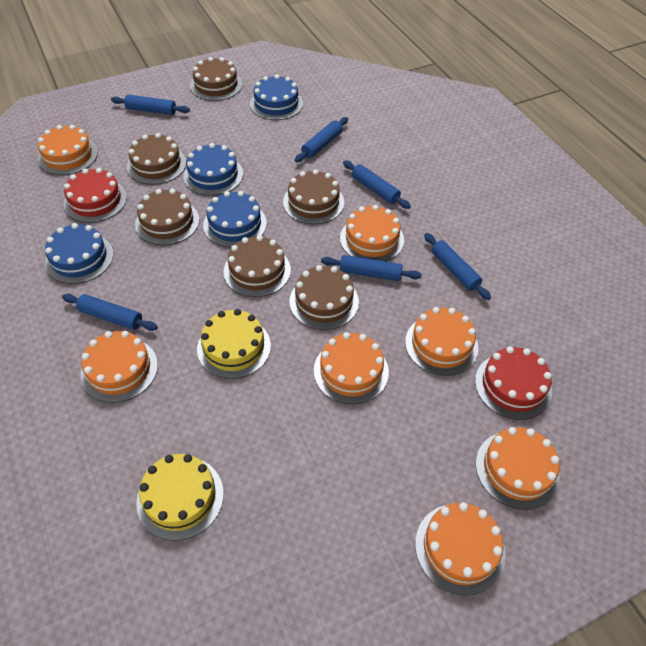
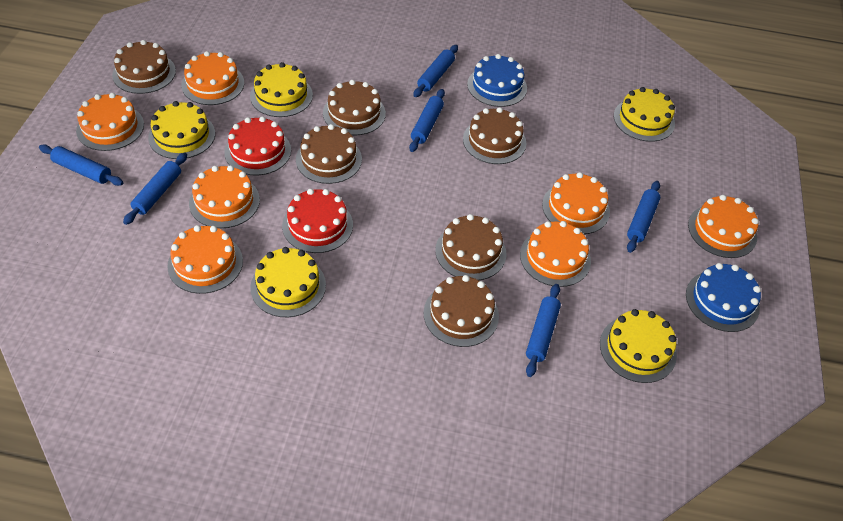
blue cake: [45,223,113,284] [184,143,243,196] [203,191,267,247] [250,74,303,120] = 4 -> [467,54,527,107] [686,263,761,332] = 2
yellow cake: [136,454,224,541] [197,309,271,379] = 2 -> [148,101,215,159] [250,62,313,117] [250,247,326,317] [600,309,677,383] [614,87,675,142] = 5

